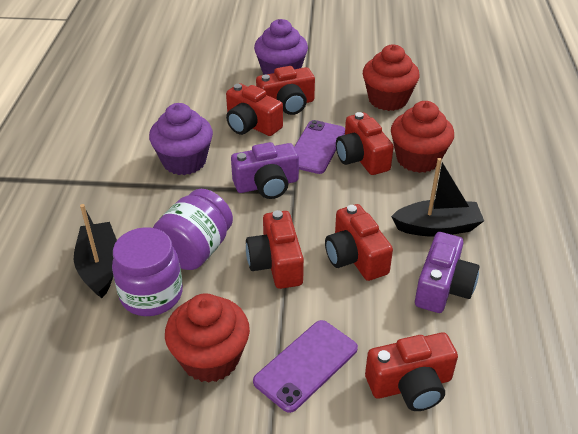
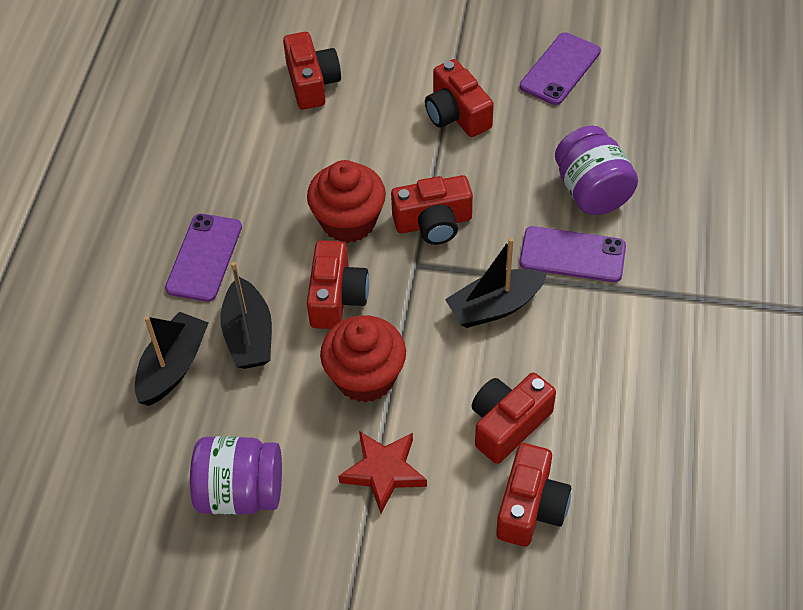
black boat: [74,204,117,298] [391,158,484,237] = 2 -> [135,312,208,406] [220,262,272,369] [445,238,547,328] = 3
purple camera: [231,142,299,199] [415,232,479,313] = 2 -> none = 0
purple cupcake: [149,103,213,175] [254,19,308,75] = 2 -> none = 0
purple phone: [253,320,358,413] [294,120,345,174] = 2 -> [165,214,242,302] [520,32,601,105] [520,226,626,282] = 3
red cupcake: [165,293,250,383] [363,44,420,111] [391,101,454,173] = 3 -> [307,160,386,243] [320,315,406,403] = 2
red star: none = 0 -> [338,431,427,513] = 1

